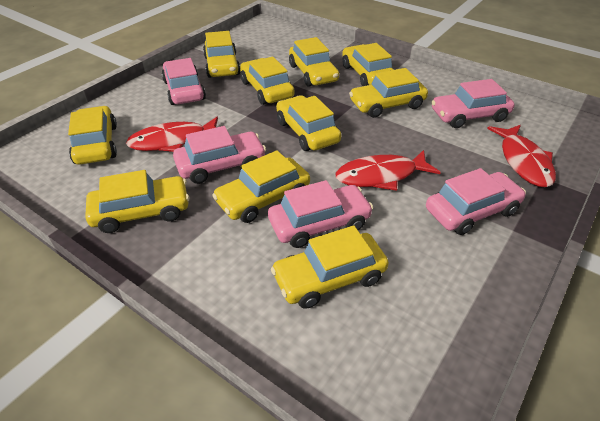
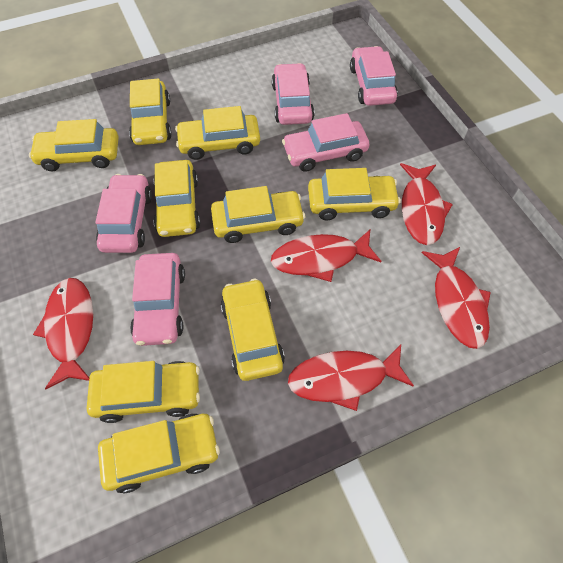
red fish: [126,117,218,152] [336,150,441,191] [487,125,556,187] = 3 -> [33,278,93,389] [271,230,381,282] [288,345,414,411] [400,163,453,245] [422,247,491,349] = 5
yellow car: [68,106,117,165] [85,170,189,233] [203,31,240,78] [212,150,310,223] [240,57,295,105] [271,225,389,309] [276,95,341,151] [289,37,339,87] [342,43,394,86] [349,68,428,118] = 10 -> [29,119,119,171] [87,361,200,423] [98,414,220,493] [129,79,172,145] [153,160,200,237] [175,106,260,160] [211,186,305,243] [221,279,285,381] [308,168,401,221] = 9

